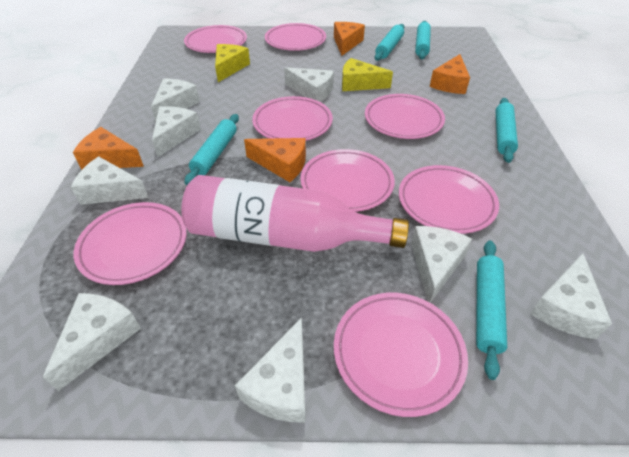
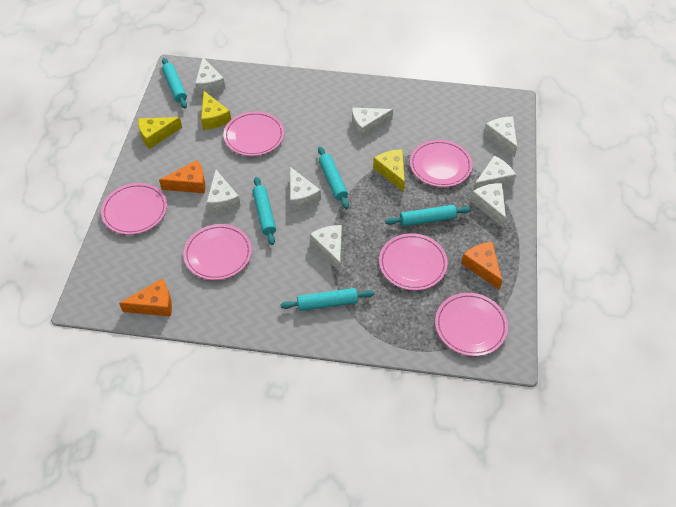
orange cheese: [73,127,144,170] [244,138,306,182] [334,22,365,56] [430,54,470,94] = 4 -> [119,278,172,317] [159,160,205,193] [461,242,502,290] = 3
pink bottle: [181,175,409,252] = 1 -> none = 0
pink plate: [74,202,187,285] [184,25,247,53] [252,96,333,141] [265,23,326,51] [300,149,395,212] [334,293,468,417] [365,94,445,139] [399,165,499,234] = 8 -> [101,183,167,235] [183,224,252,280] [223,111,284,156] [379,233,448,290] [410,140,473,187] [435,293,508,356] = 6
yellow cheese: [215,44,250,82] [342,58,393,91] = 2 -> [138,117,182,149] [201,91,231,130] [373,149,405,192] = 3

